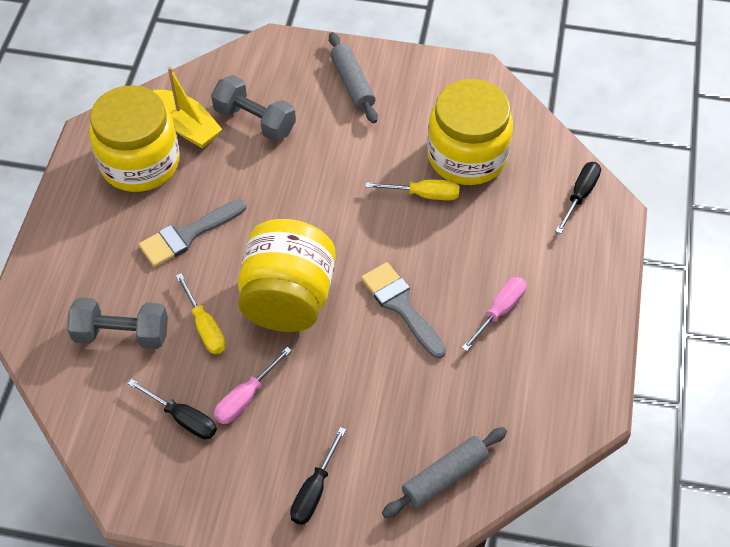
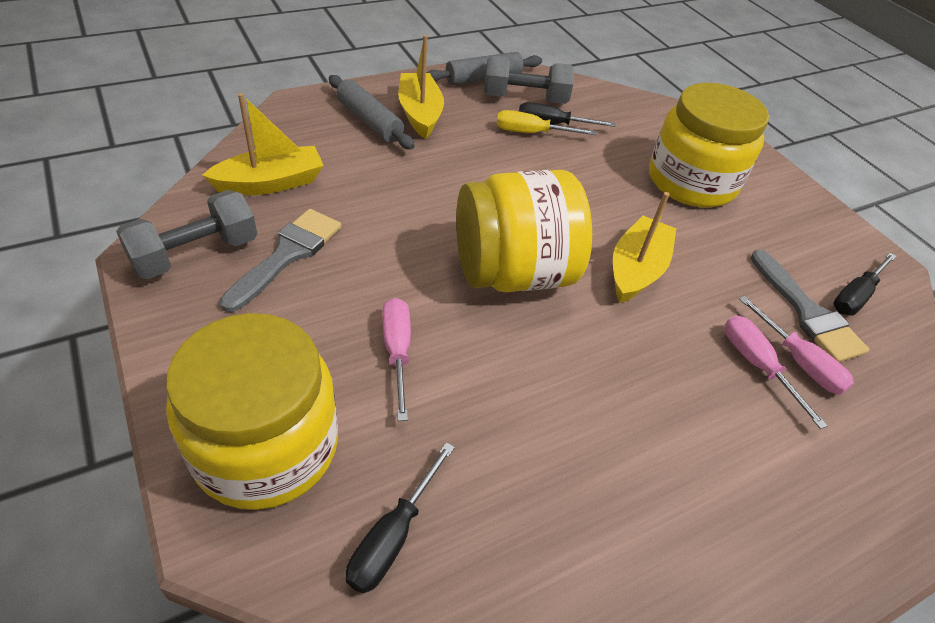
pink screwdriver: [214,347,292,424] [462,277,526,351] = 2 -> [382,298,411,421] [725,315,828,429] [739,296,854,395] = 3
yellow boat: [153,67,222,148] = 1 -> [202,93,324,195] [398,35,444,139] [613,192,676,303] = 3
yellow screwdriver: [176,273,226,354] [365,180,459,200] = 2 -> [497,110,596,135] = 1

